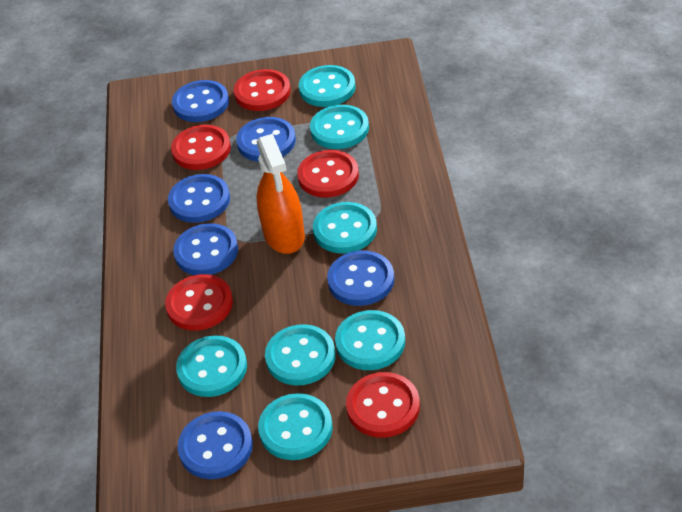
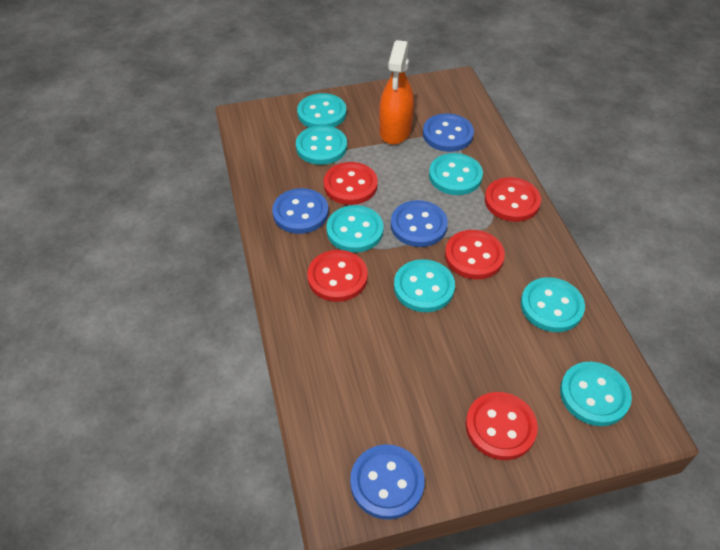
blue button: [168,174,230,223] [172,80,229,122] [173,223,238,275] [177,411,253,479] [236,117,296,162] [327,251,394,306] = 6 -> [272,188,328,234] [350,444,425,520] [391,200,448,247] [423,113,474,152] = 4

